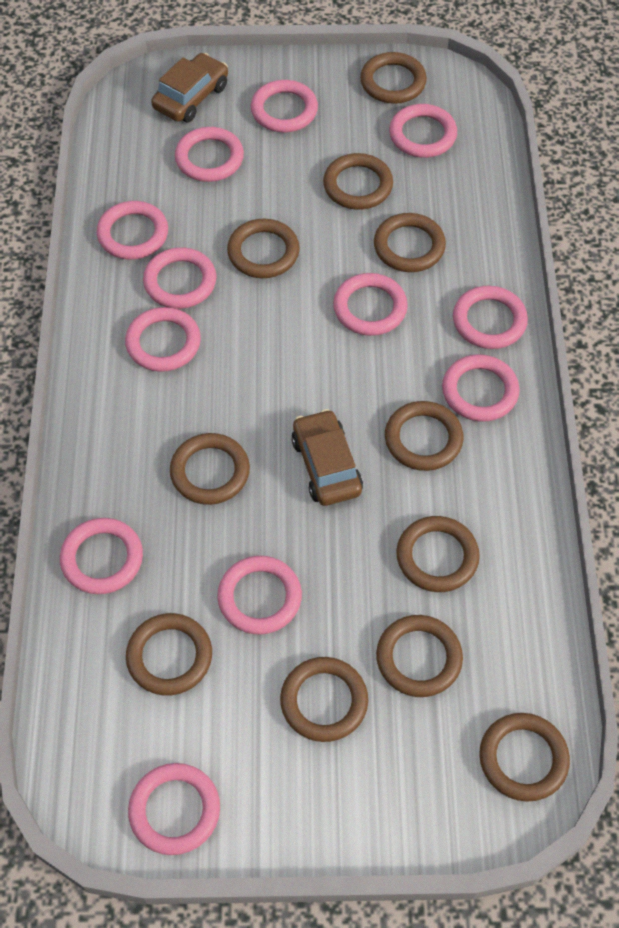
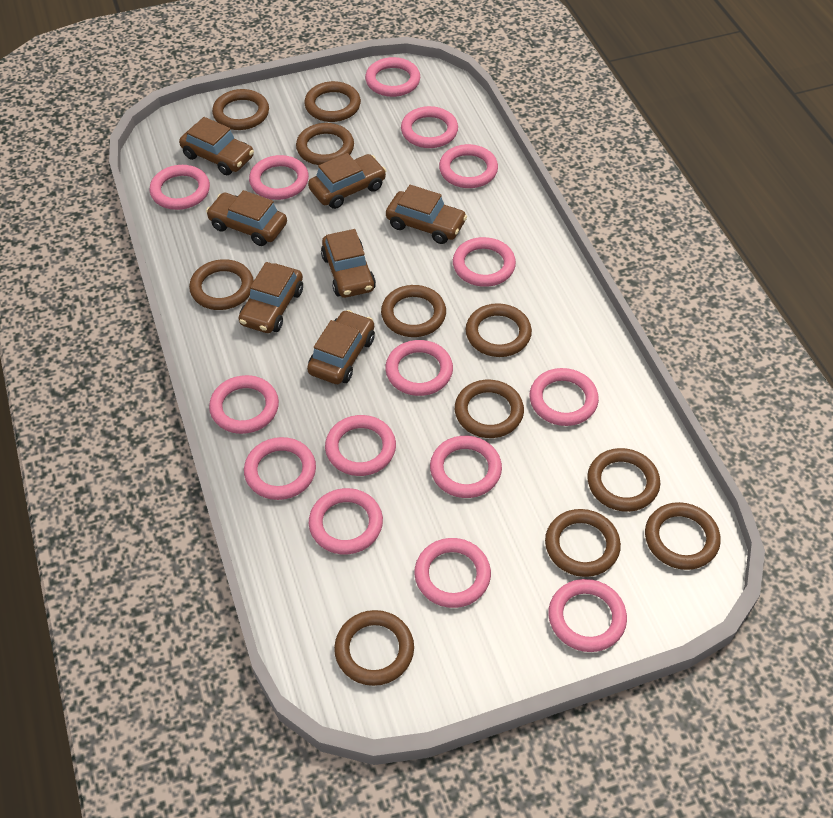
brown car: [151,53,228,123] [291,409,363,506] = 2 -> [179,117,254,175] [206,190,287,246] [238,262,303,333] [307,310,375,384] [308,153,386,209] [321,229,376,298] [386,185,467,244] = 7
pink ring: [60,518,143,594] [97,201,168,260] [125,307,201,372] [128,763,220,855] [143,247,216,309] [175,127,244,182] [217,556,302,634] [251,80,318,132] [333,273,408,336] [389,104,457,158] [442,354,520,422] [453,286,528,349] = 12 -> [150,165,210,210] [209,375,279,434] [244,437,316,500] [249,155,309,200] [309,488,383,554] [325,415,396,476] [365,57,420,97] [385,340,453,396] [401,106,458,148] [414,538,491,608] [430,436,502,498] [439,144,498,188] [453,237,516,287] [530,368,599,426] [548,579,627,652] = 15

